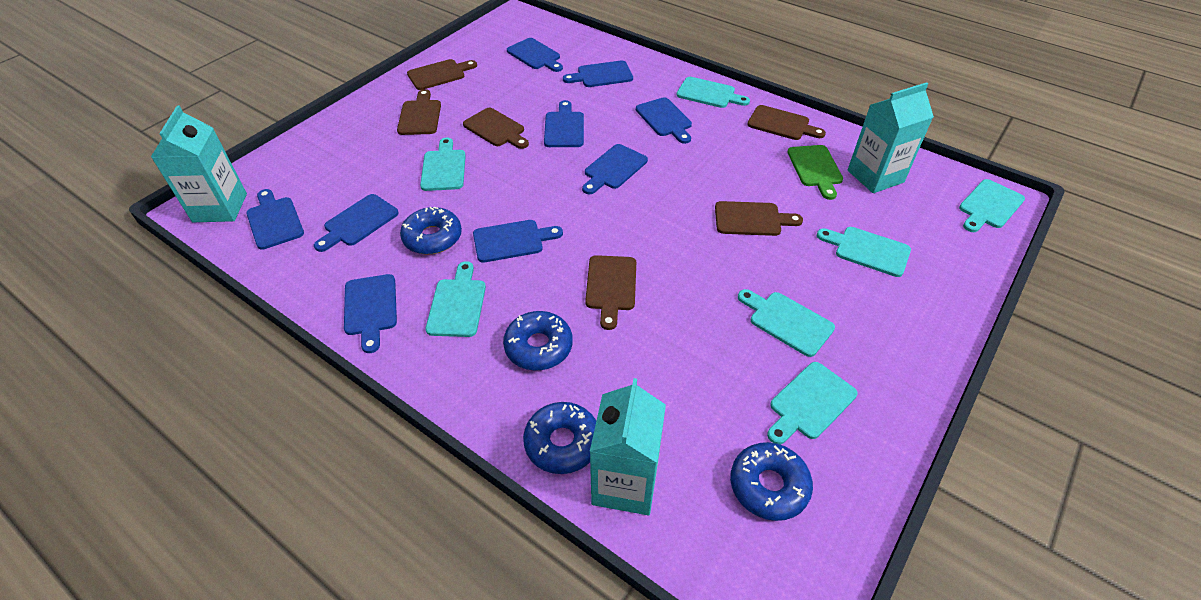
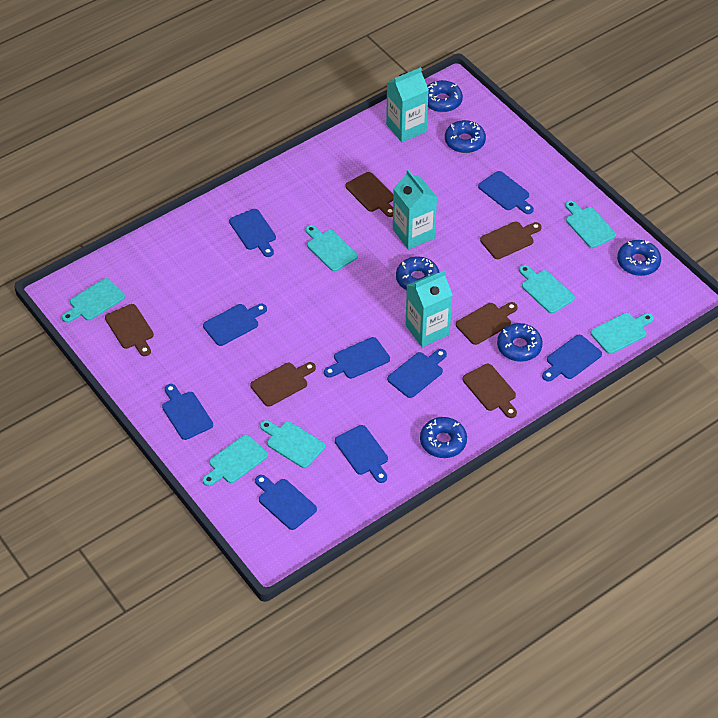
blue donut: [400,207,462,254] [503,311,573,370] [523,402,597,474] [730,442,813,521] = 4 -> [396,256,440,290] [420,417,467,458] [427,80,463,112] [445,120,486,153] [497,323,543,362] [617,240,661,276] = 6
green cutting board: [788,145,843,200] = 1 -> none = 0

